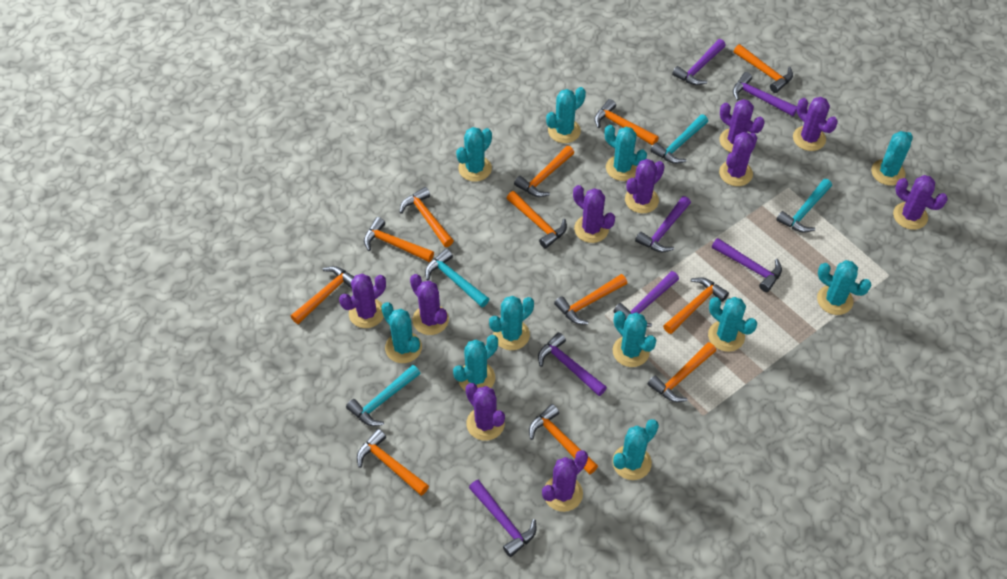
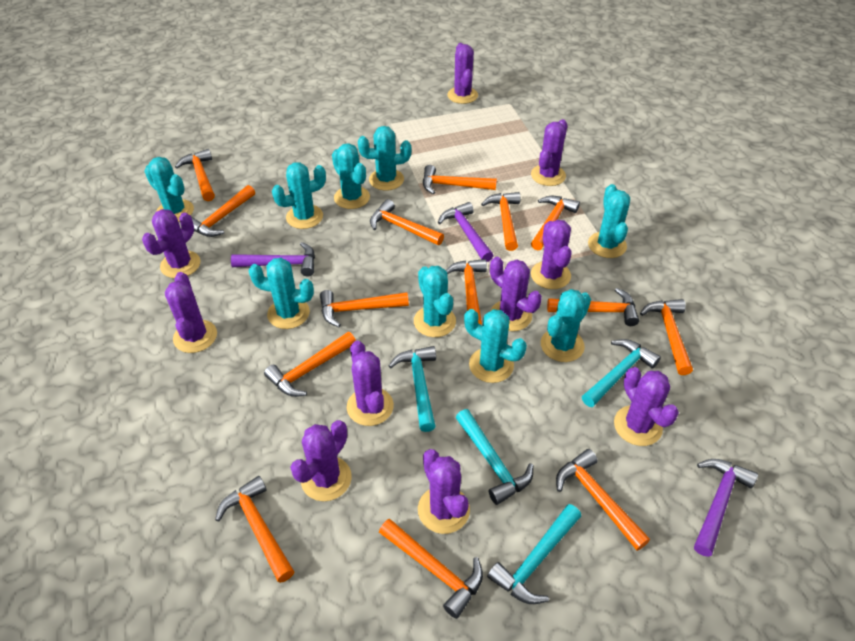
orange hammer: [290,266,354,324] [357,429,429,496] [364,217,434,262] [400,187,454,247] [507,191,567,249] [514,146,574,197] [529,404,598,475] [554,274,627,324] [594,99,659,146] [648,342,716,402] [663,277,729,334] [734,44,793,93] = 12 -> [175,149,215,201] [191,185,255,237] [215,476,295,583] [264,332,356,397] [320,290,409,327] [370,199,444,245] [379,518,483,619] [423,165,497,194] [446,259,487,325] [481,192,520,251] [531,196,580,250] [547,288,639,326] [556,449,650,551] [640,299,693,375] = 14
purple hammer: [469,480,536,557] [538,332,607,396] [614,271,679,327] [635,196,691,252] [672,39,726,85] [712,238,782,292] [733,72,797,116] = 7 -> [231,242,315,276] [438,202,494,262] [694,459,758,557] = 3
turquoise cactus: [381,302,422,363] [453,335,498,391] [456,127,492,182] [489,296,534,350] [546,87,586,143] [605,125,647,181] [612,419,659,480] [613,311,656,367] [708,297,757,352] [817,260,871,315] [871,131,913,185] = 11 -> [144,157,194,222] [249,258,314,329] [272,162,326,229] [332,143,370,209] [358,126,411,191] [414,266,456,337] [464,309,527,383] [541,289,591,362] [588,184,630,258] = 9

